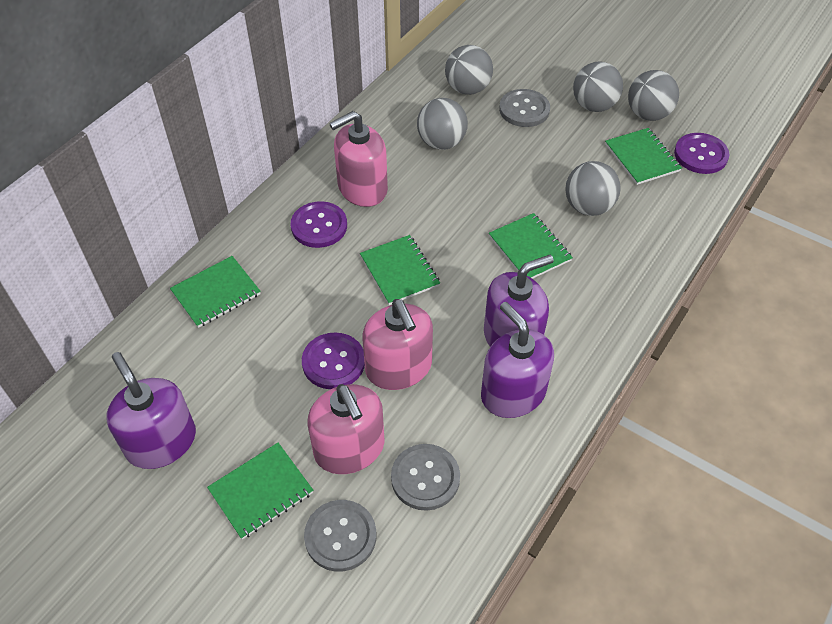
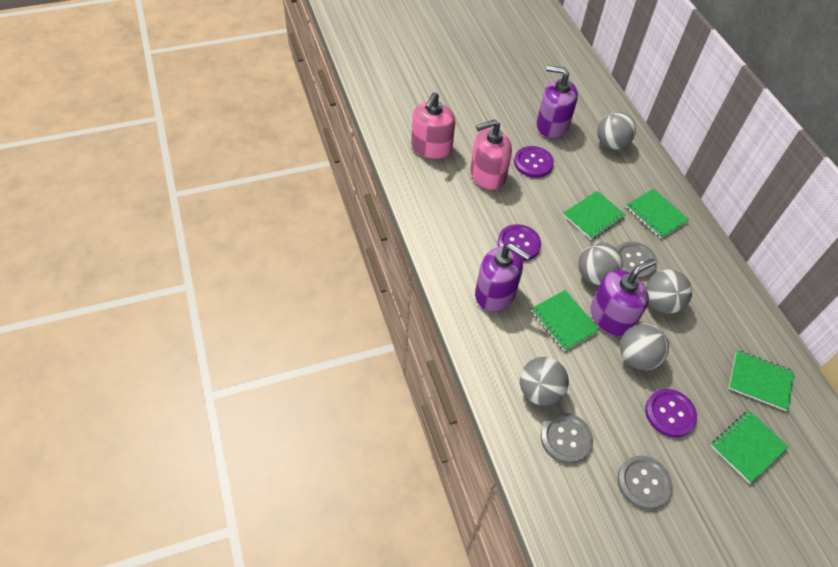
pink soap dispenser: [308,384,385,474] [329,111,388,207] [362,299,433,390] = 3 -> [411,92,455,159] [470,119,512,190] = 2

